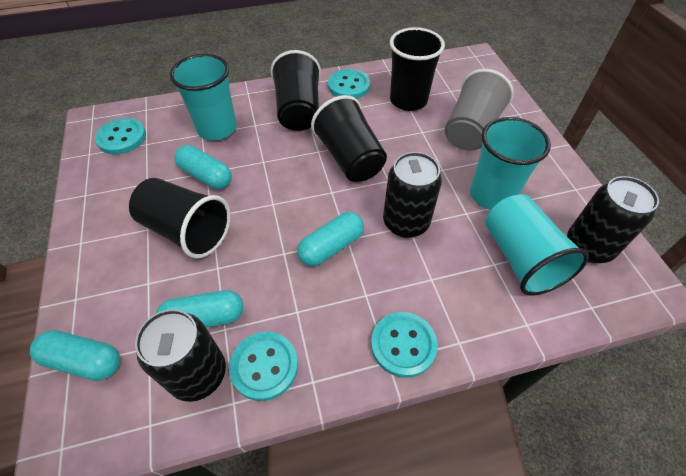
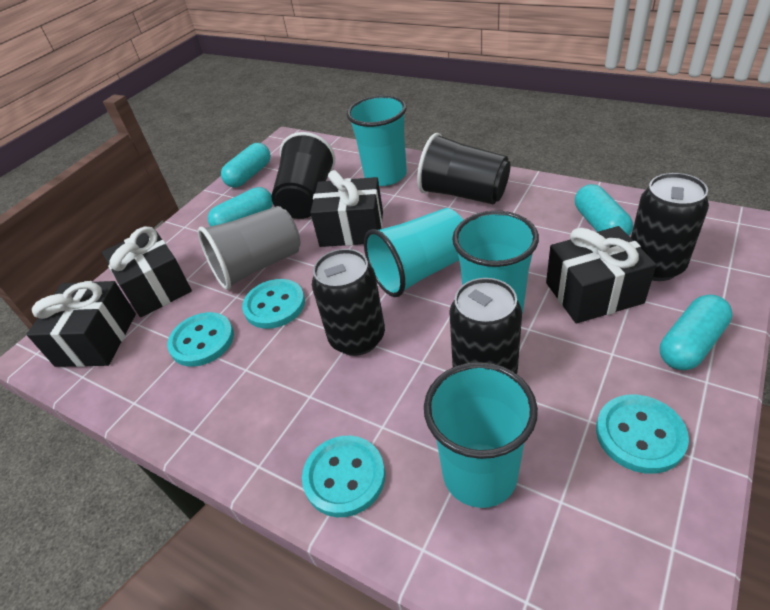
black cup: [129,178,231,258] [270,50,321,131] [311,95,387,182] [390,27,445,111] = 4 -> [271,132,335,219] [417,133,510,205] = 2
black gift: none = 0 -> [27,281,136,367] [102,227,192,317] [310,170,383,247] [546,226,656,324] = 4
turquoise cup: [170,54,237,140] [470,117,551,210] [485,194,589,295] = 3 -> [347,95,407,186] [364,208,463,297] [424,362,538,508] [452,211,539,313] = 4

